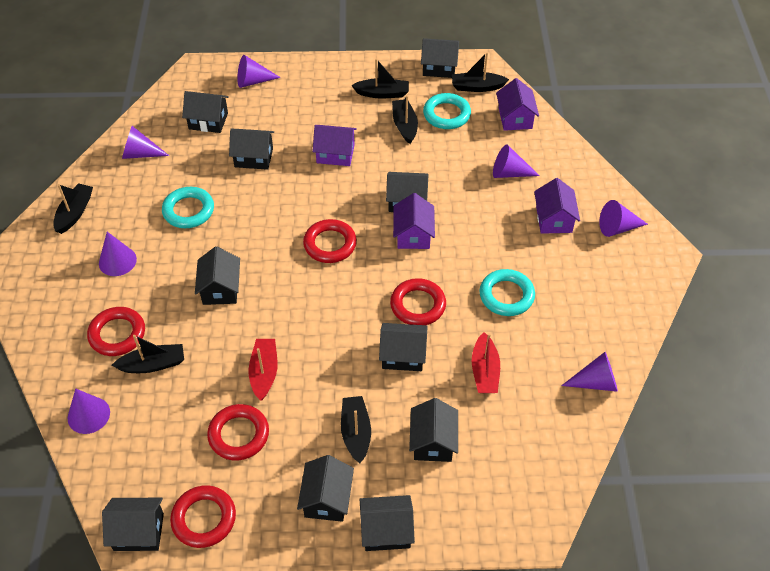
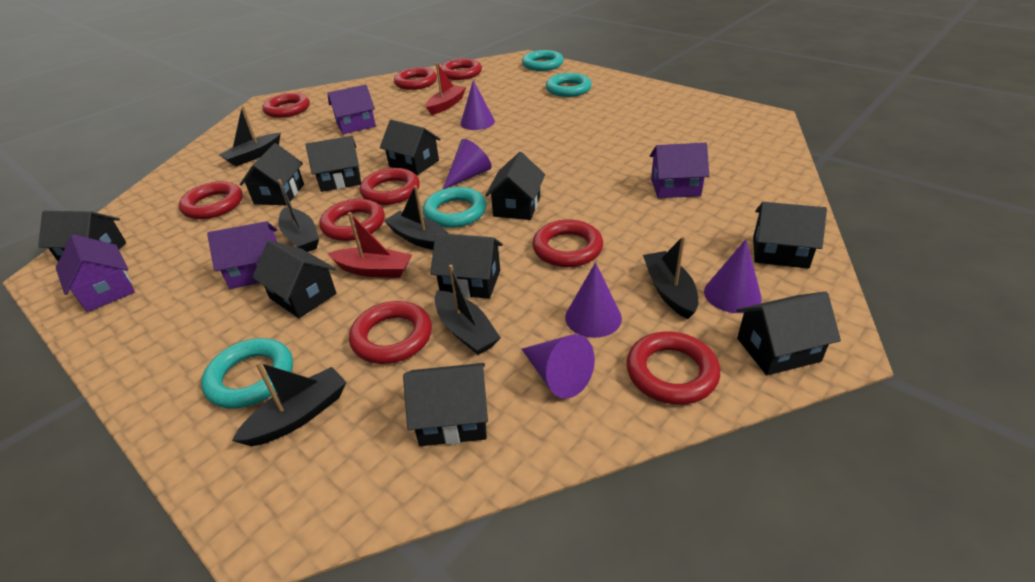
purple cone: [68,389,110,434] [99,232,137,276] [122,126,169,159] [237,55,281,88] [493,145,540,178] [561,352,618,392] [599,200,648,237] = 7 -> [443,139,492,189] [461,80,495,130] [522,334,595,399] [565,262,622,338] [704,239,762,313] = 5
red ring: [87,307,145,356] [170,485,236,548] [207,404,269,461] [303,219,357,263] [390,278,446,325] = 5 -> [179,181,243,219] [262,93,310,118] [319,199,385,241] [349,301,432,364] [360,168,420,205] [394,67,437,90] [441,58,482,80] [532,220,603,267] [626,332,720,405] = 9
turquoise ring: [162,187,214,228] [423,93,471,129] [480,269,535,316] = 3 -> [201,338,293,409] [423,187,486,228] [522,50,564,71] [546,73,592,97] = 4

